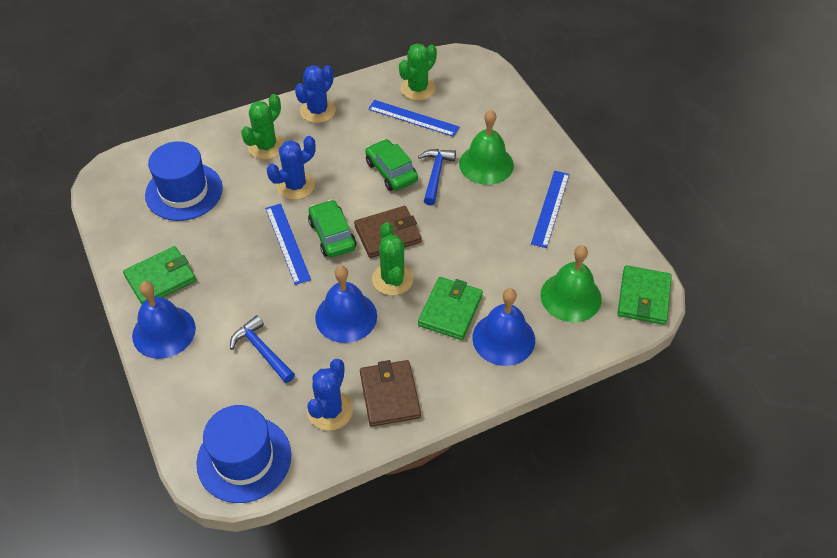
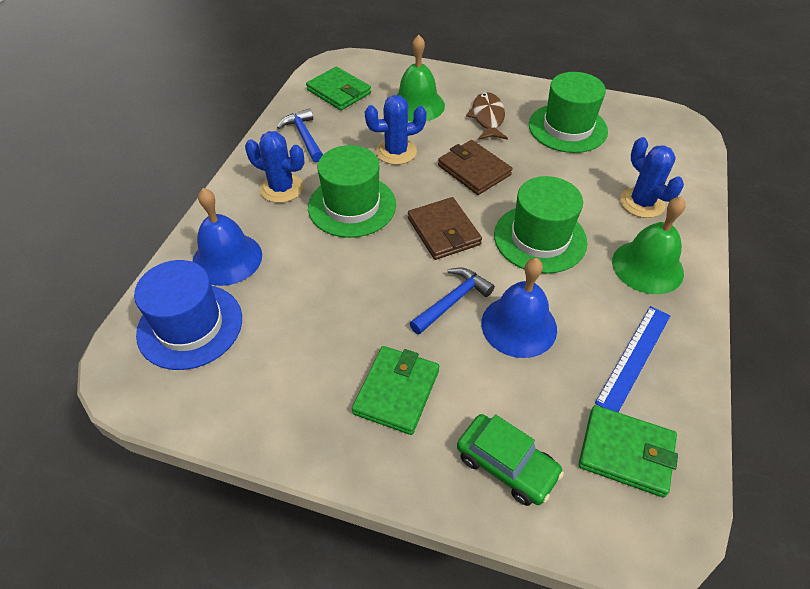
blue bell: [132,281,196,359] [315,266,377,343] [472,288,535,366] = 3 -> [192,188,262,286] [481,258,557,358] = 2
blue hat: [145,141,223,221] [196,405,291,503] = 2 -> [134,260,242,370] = 1
blue ruler: [265,204,311,285] [368,100,459,137] [531,171,570,248] = 3 -> [595,306,670,412] = 1
brown fish: none = 0 -> [466,92,508,140] = 1
green cactus: [241,94,284,160] [372,222,414,296] [399,43,437,101] = 3 -> none = 0
green car: [308,200,357,258] [365,139,418,191] = 2 -> [457,414,564,506] = 1
green hat: none = 0 -> [308,145,396,238] [494,176,587,274] [529,72,608,153] = 3

